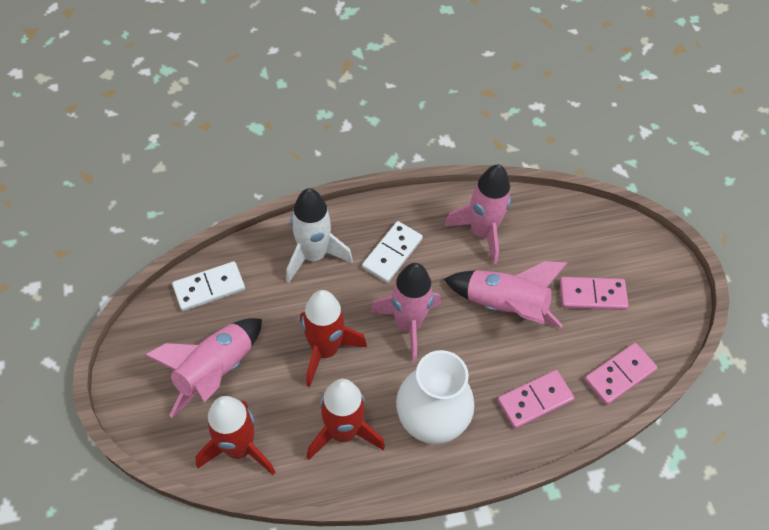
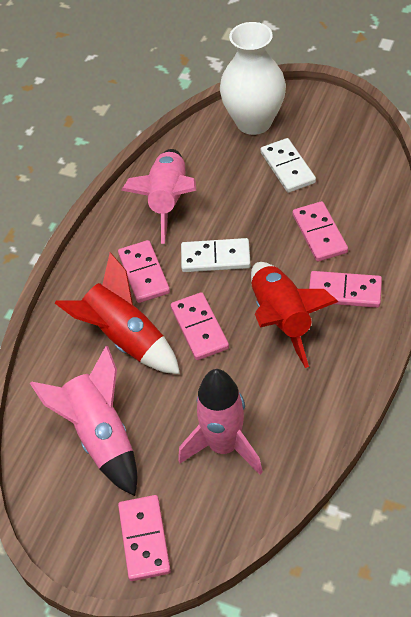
pink domino: [498,370,574,429] [560,277,629,310] [584,343,658,405] = 3 -> [118,240,170,303] [118,495,171,581] [171,292,229,360] [293,201,348,261] [309,271,382,308] = 5
pink rocket: [144,318,262,418] [370,263,441,363] [444,164,511,265] [444,261,568,328] = 4 -> [30,346,137,496] [121,149,196,244] [178,369,263,474] = 3
red rocket: [195,396,275,475] [300,290,367,387] [307,379,385,460] = 3 -> [55,252,180,374] [251,262,339,368] = 2
white rocket: [286,188,353,283] = 1 -> none = 0

